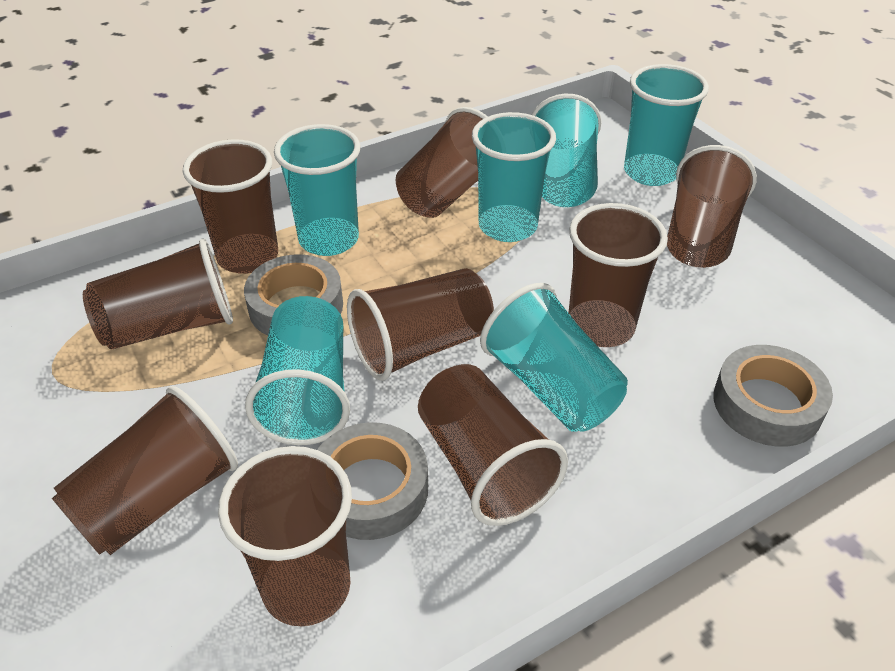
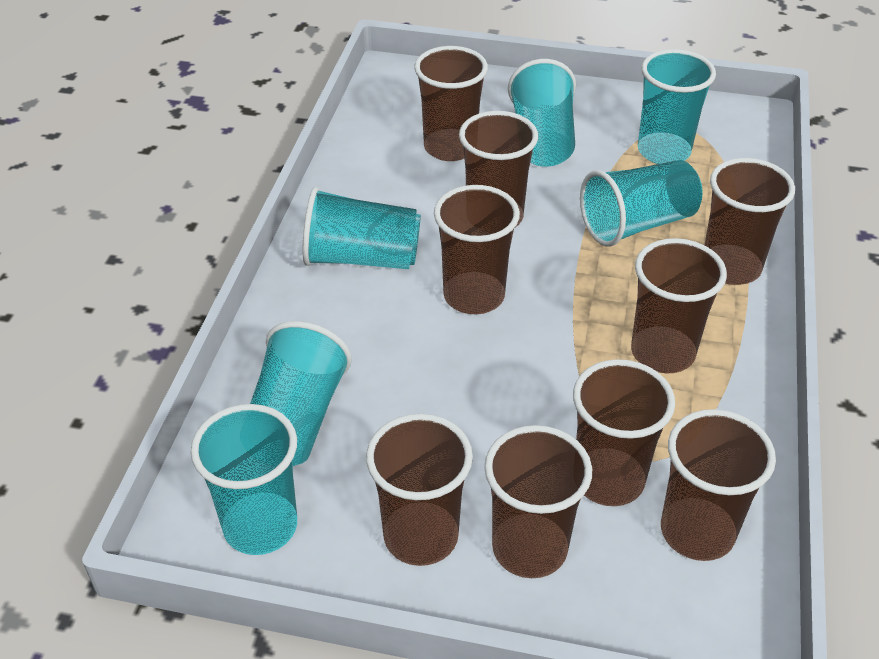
grey tape: [244,254,343,336] [317,422,428,540] [713,345,833,447] = 3 -> none = 0

